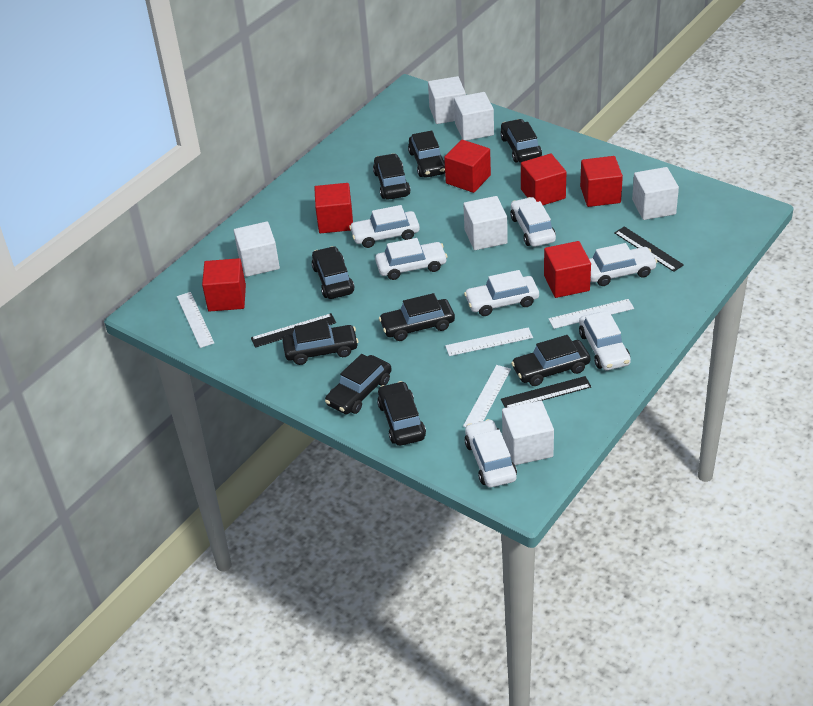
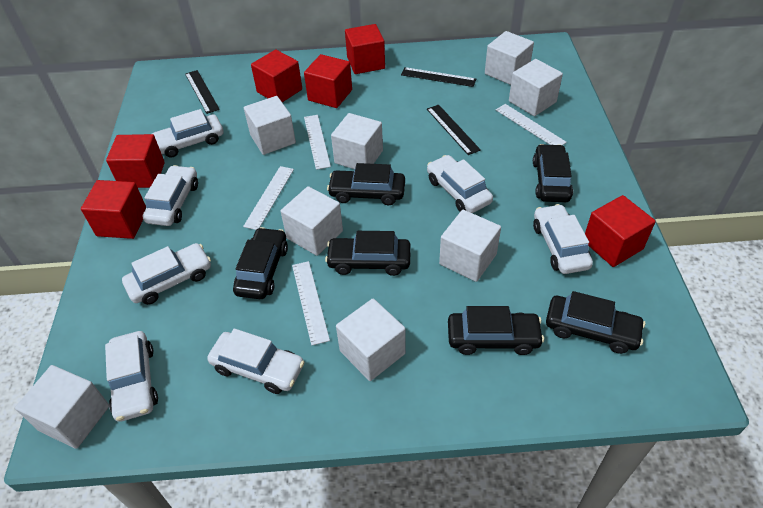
black car: [283,321,358,365] [312,246,355,299] [325,354,392,414] [373,153,411,200] [377,381,426,446] [379,293,455,341] [408,131,445,178] [500,119,542,163] [511,335,590,386] = 9 -> [233,227,288,299] [325,231,411,276] [327,163,405,205] [448,306,544,355] [533,144,573,202] [546,291,645,354] = 6
white cube: [234,221,280,277] [428,76,466,124] [454,92,494,141] [463,196,508,250] [502,401,554,465] [632,167,679,220] = 6 -> [15,365,109,449] [244,96,296,155] [280,186,343,256] [331,113,383,169] [336,299,406,381] [439,210,501,282] [485,31,534,85] [509,59,563,116] = 8

